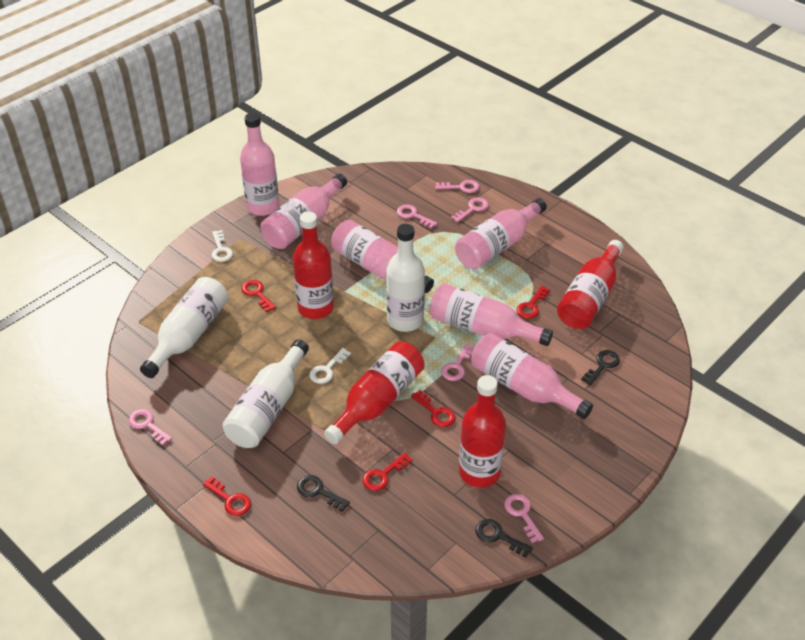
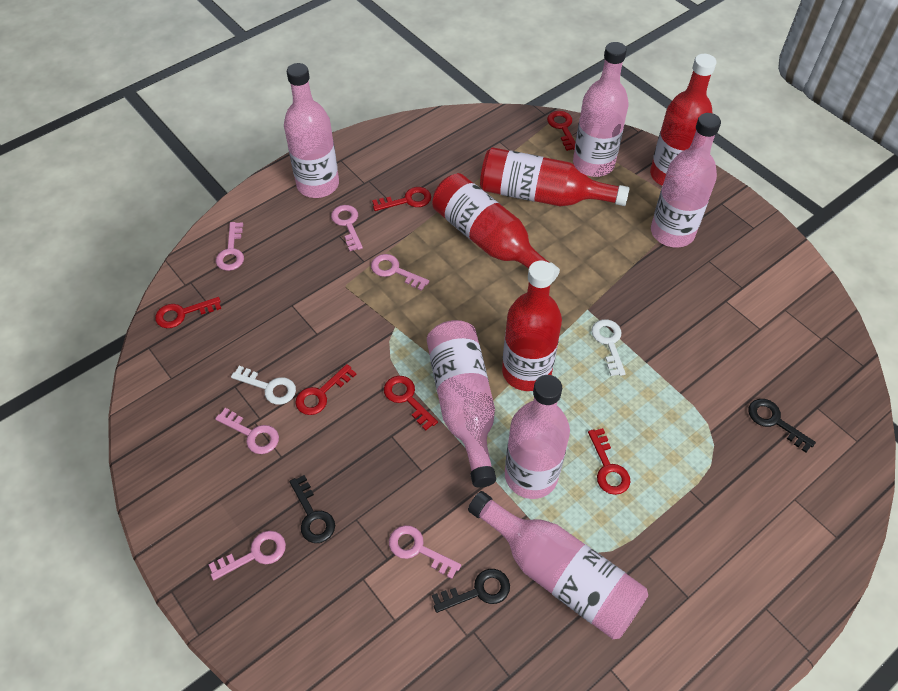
red key: [203,476,251,516] [242,280,276,312] [363,452,413,491] [411,390,456,427] [516,286,550,319] = 5 -> [155,297,221,328] [295,364,356,415] [372,187,431,211] [384,376,438,431] [547,111,575,151] [588,428,630,495] = 6
white bottle: [140,277,228,378] [222,339,309,448] [386,224,425,332] = 3 -> none = 0

